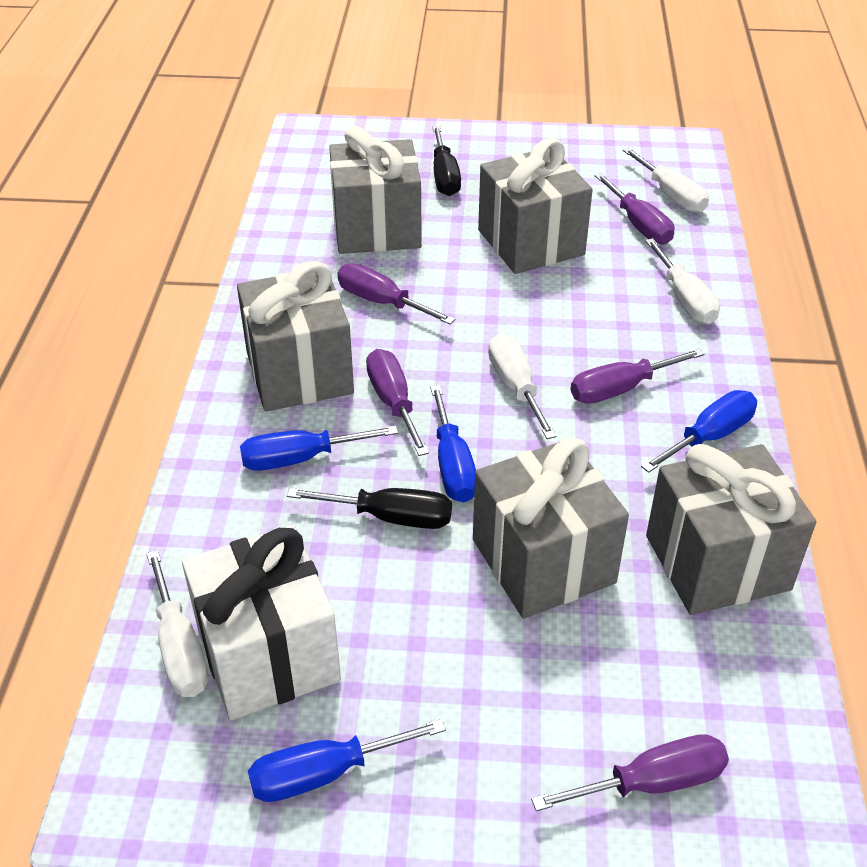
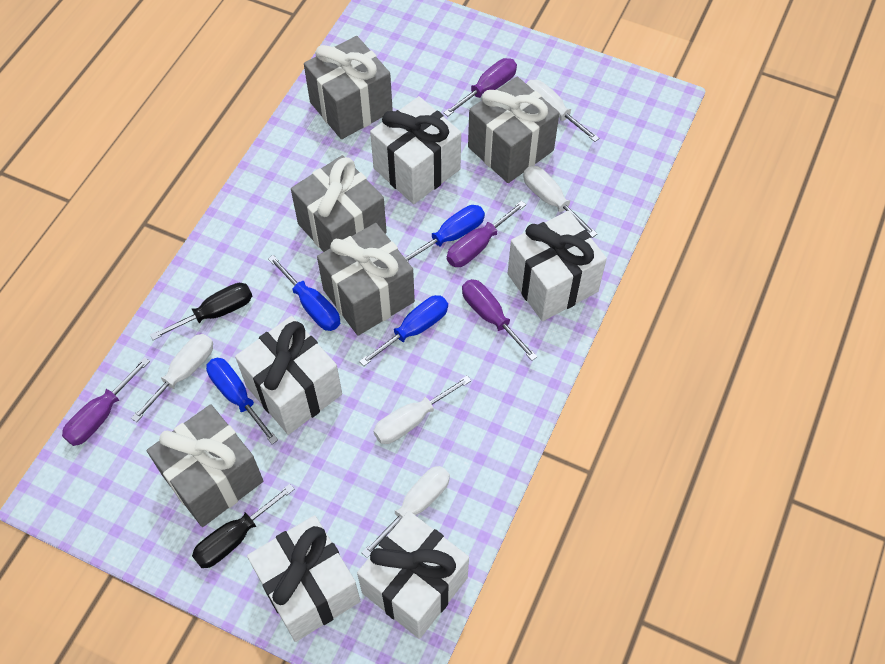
purple screwdriver: [337,263,455,324] [366,349,429,456] [531,734,729,811] [571,348,705,404] [594,173,674,244] = 5 -> [62,357,150,446] [443,58,517,116] [447,200,526,267] [462,279,537,361] = 4
white gift: [182,525,341,720] = 1 -> [235,316,342,435] [247,515,360,642] [357,511,469,639] [370,96,461,204] [508,211,607,321] = 5
white screwdriver: [146,550,208,697] [488,334,557,439] [623,147,709,213] [645,238,720,324] = 4 -> [131,334,213,422] [361,466,450,558] [373,375,471,444] [523,166,597,238] [526,80,599,142] = 5

